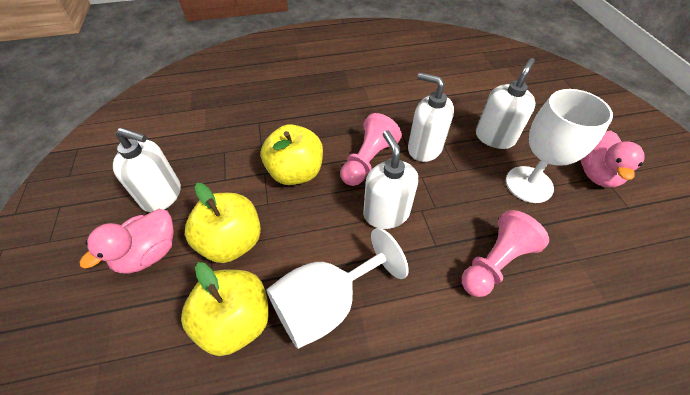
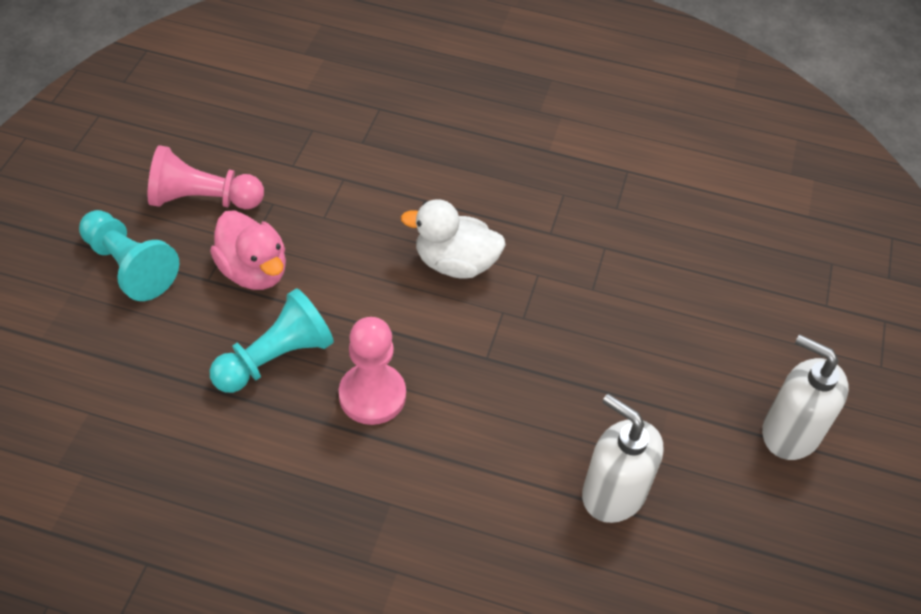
pink duck: [80,209,174,274] [581,131,645,187] = 2 -> [210,210,286,290] = 1
turquoise pawn: none = 0 -> [79,210,179,301] [210,288,334,393] = 2
white duck: none = 0 -> [401,199,506,279] = 1
white goblet: [266,228,409,349] [506,89,613,203] = 2 -> none = 0
white soap dispenser: [113,128,181,212] [363,130,418,229] [408,73,454,162] [476,58,536,149] = 4 -> [582,394,663,523] [762,334,849,460] = 2
yellow apple: [181,262,269,356] [185,183,261,263] [261,124,323,185] = 3 -> none = 0

